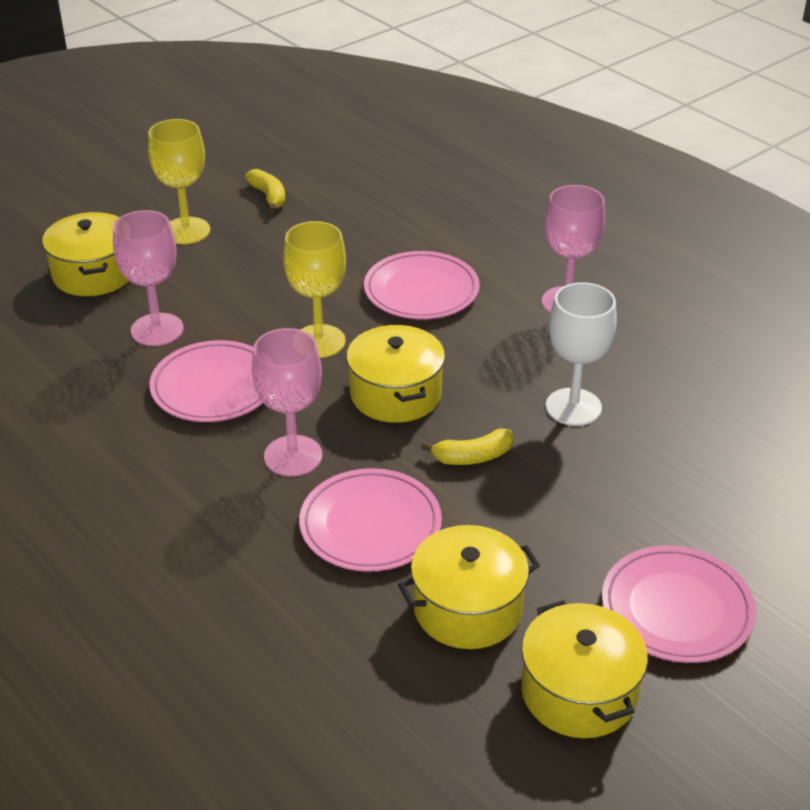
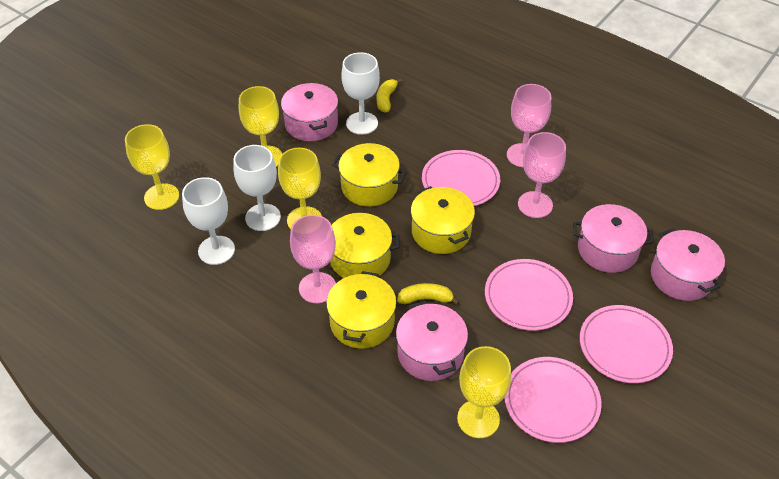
pink pot: none = 0 -> [281,83,338,141] [396,301,468,381] [573,204,654,273] [651,229,725,301] = 4
white goblet: [546,282,617,426] = 1 -> [182,177,235,265] [233,145,281,231] [342,52,380,135] = 3
yellow goblet: [148,119,210,244] [283,221,346,358] = 2 -> [125,124,179,210] [239,86,282,167] [278,148,322,229] [457,346,511,438] = 4

